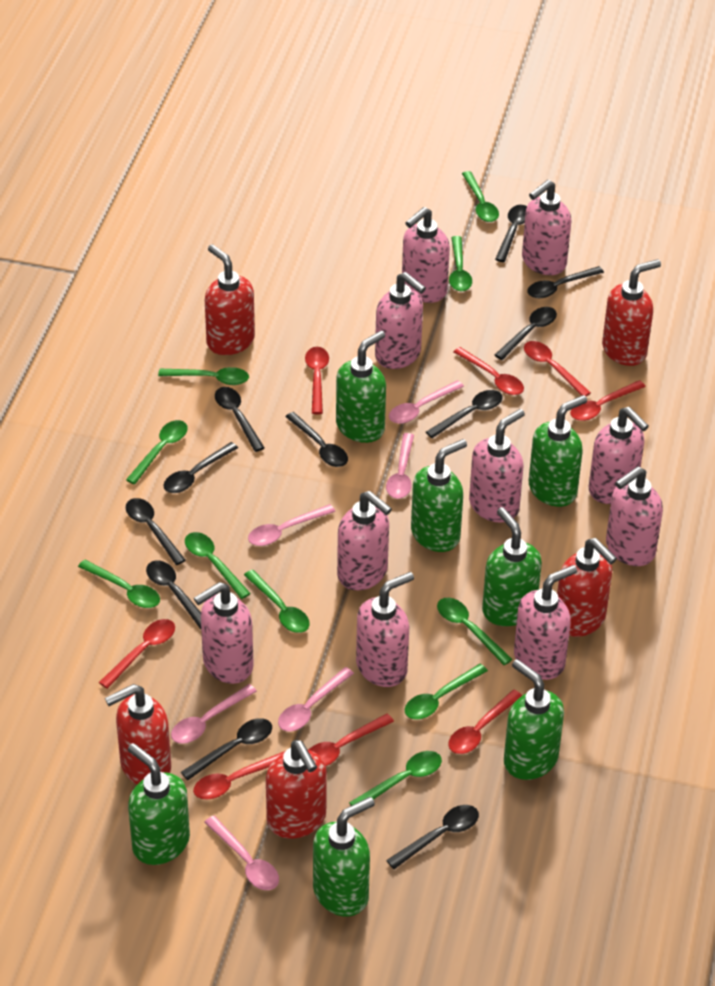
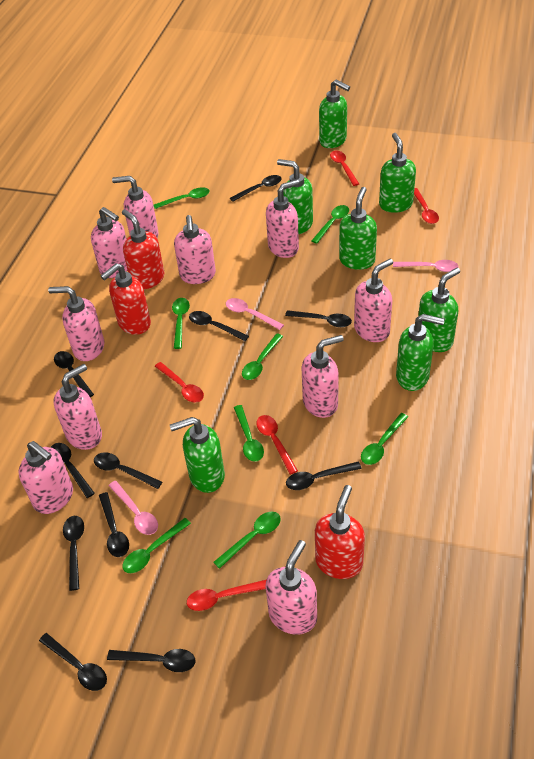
green spoon: [78,560,160,608] [126,420,188,484] [158,367,249,385] [185,532,251,599] [244,570,310,633] [349,751,442,806] [404,664,488,720] [437,598,513,665] [449,236,472,291] [462,171,499,222] = 10 -> [122,518,191,573] [153,187,210,209] [172,298,190,349] [213,512,281,569] [234,405,264,462] [242,334,283,380] [312,205,349,244] [361,413,408,465] = 8
pink spoon: [171,684,257,744] [204,816,279,890] [248,504,335,546] [278,667,354,732] [386,433,414,499] [389,380,464,424] = 6 -> [109,481,158,535] [226,298,284,330] [393,260,459,272] = 3
red soap dispenser: [105,684,171,785] [205,244,255,355] [266,740,327,839] [557,538,617,637] [602,259,661,366] = 5 -> [101,263,151,335] [122,209,164,289] [315,485,365,579] = 3
red spoon: [99,619,175,689] [193,751,285,800] [305,347,329,414] [309,713,394,766] [448,690,522,754] [454,347,524,395] [524,341,591,397] [570,380,646,421] = 8 -> [155,362,204,402] [187,579,267,611] [256,415,298,474] [330,150,359,186] [414,188,439,224] = 5

